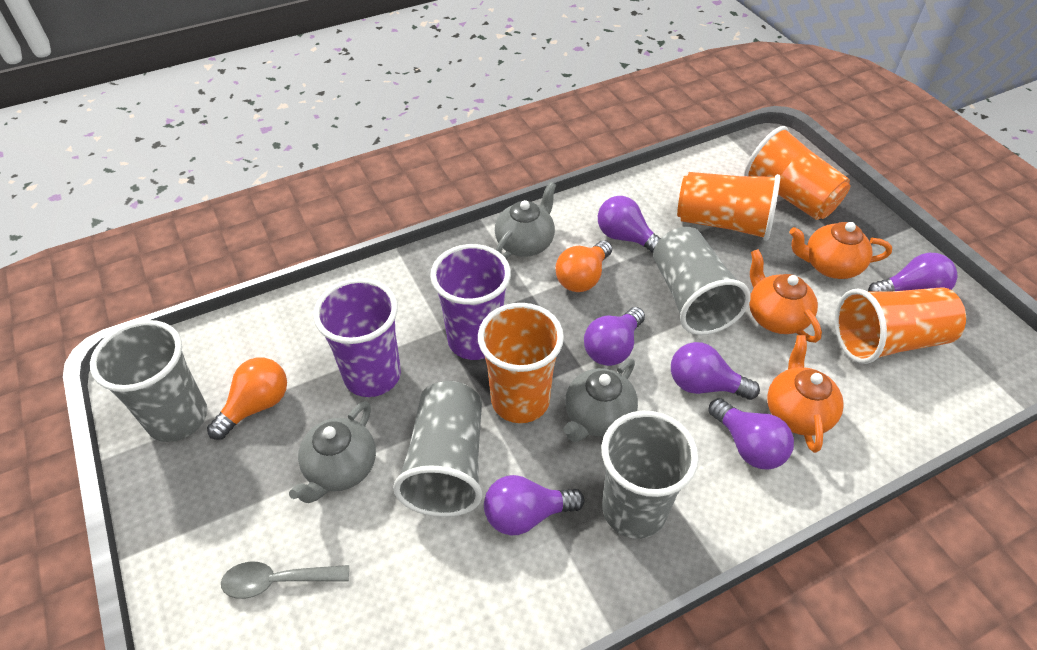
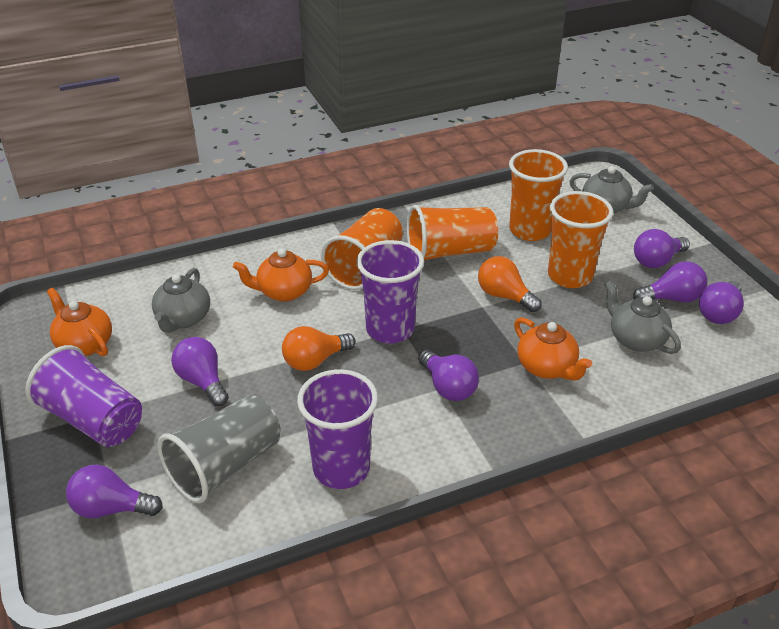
grey cup: [90,320,207,442] [393,381,482,517] [601,411,699,539] [653,227,751,335] = 4 -> [158,395,280,503] = 1
grey spoon: [221,562,349,599] = 1 -> none = 0
purple cup: [313,278,401,397] [430,244,511,360] = 2 -> [26,345,142,447] [297,369,378,489] [357,240,424,344] = 3

